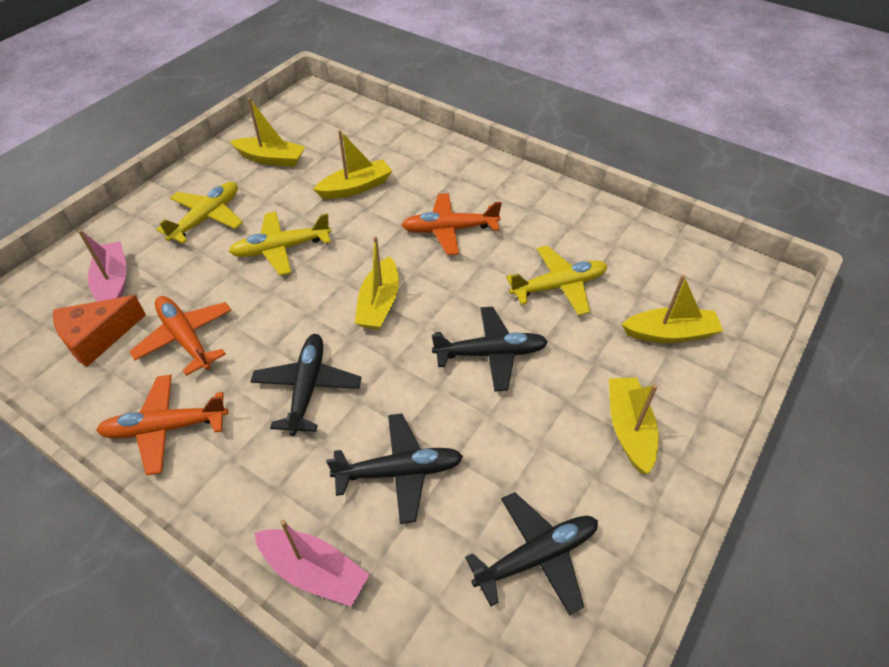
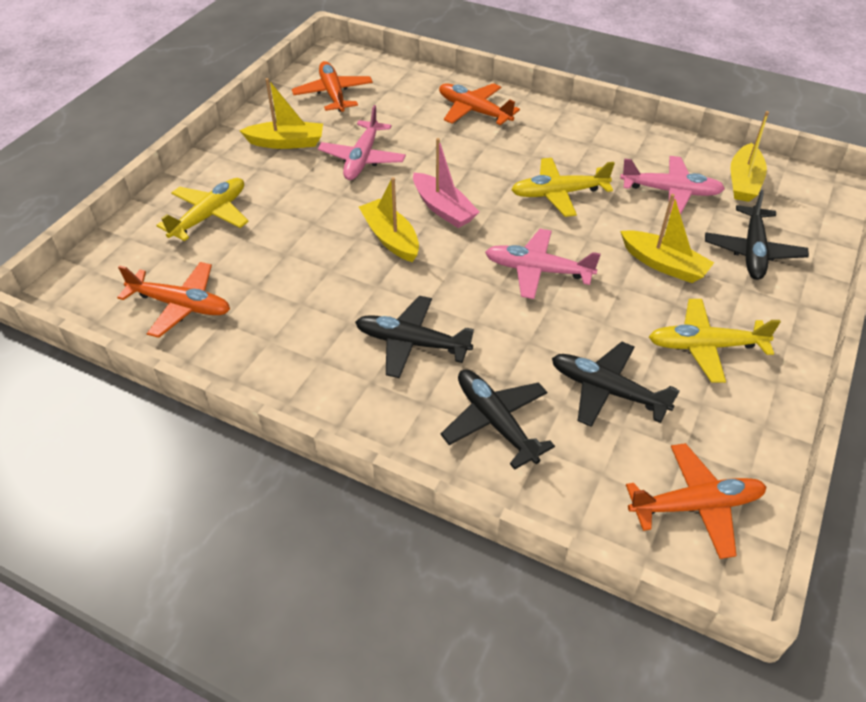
orange cheese: [53,295,146,367] = 1 -> none = 0
orange plane: [96,375,228,475] [129,296,232,376] [402,193,502,255] = 3 -> [117,262,230,338] [292,61,373,112] [439,83,520,125] [626,443,767,559] = 4
pink boat: [78,230,127,301] [254,520,369,607] = 2 -> [413,138,479,228] = 1
pink plane: none = 0 -> [318,105,406,180] [485,229,601,299] [620,156,725,215] = 3
yellow boat: [230,98,305,167] [313,130,392,199] [355,236,399,330] [609,377,659,474] [621,275,723,343] = 5 -> [239,78,323,149] [359,177,419,262] [620,194,714,283] [730,111,769,202] = 4

